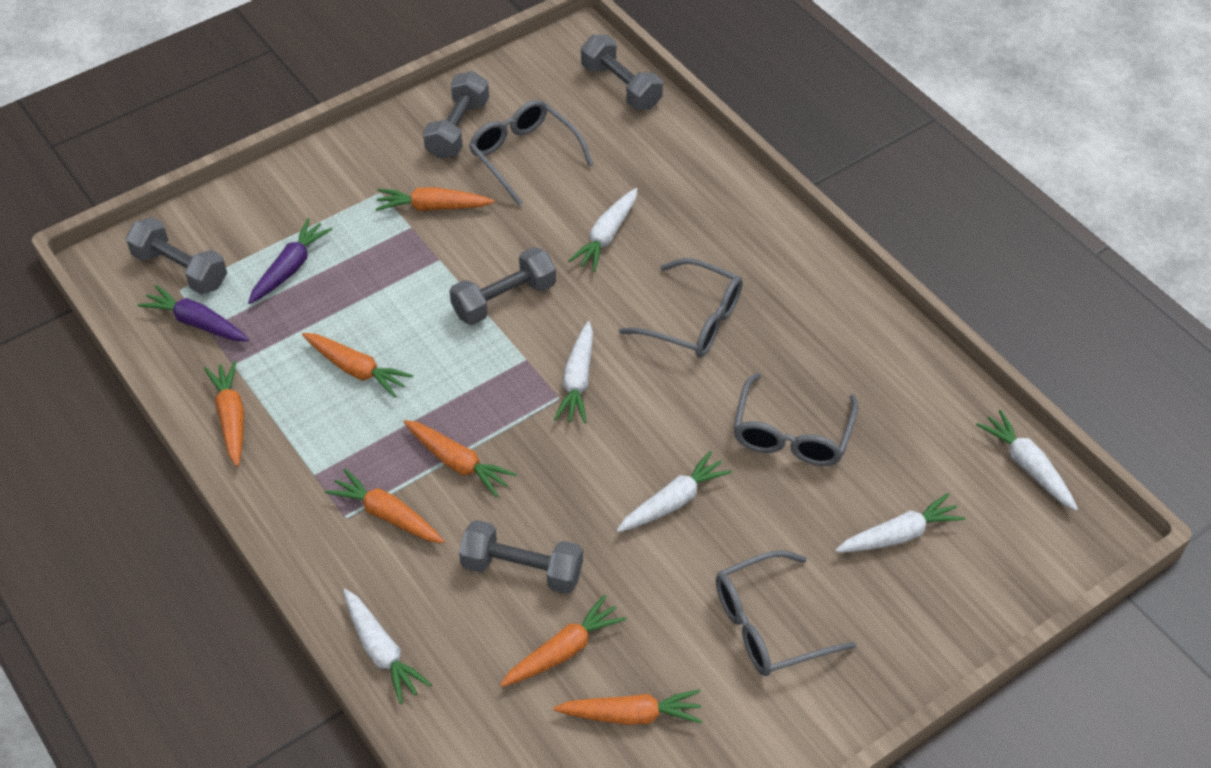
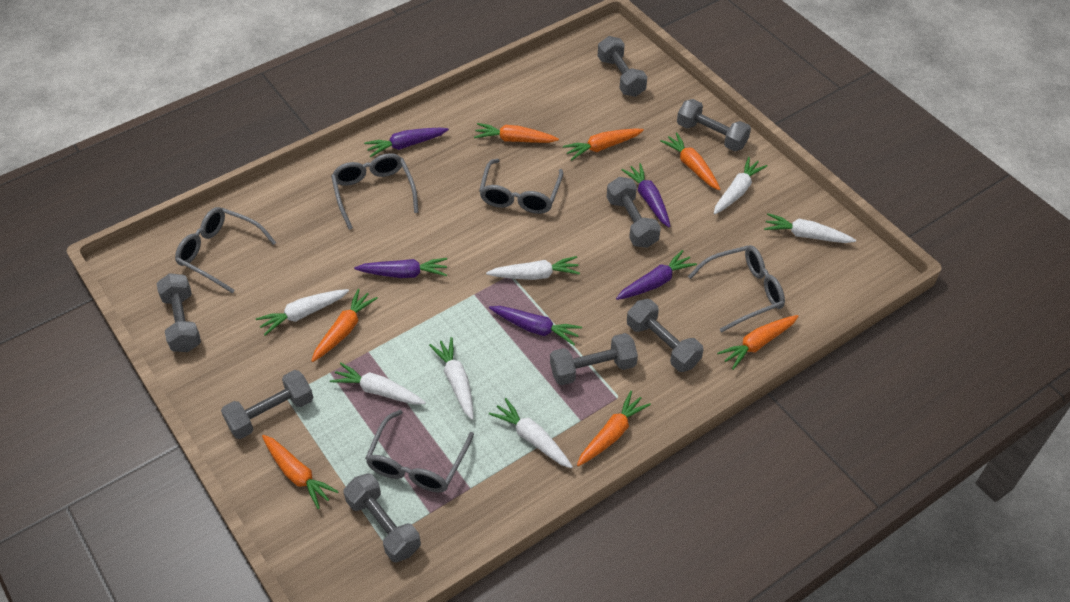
grey dumbbell: [126,217,227,294] [423,71,489,159] [450,247,556,325] [459,520,583,594] [581,35,663,110] = 5 -> [156,273,201,352] [221,370,314,439] [343,473,421,563] [550,333,638,385] [598,36,647,97] [607,177,661,248] [627,299,704,372] [677,99,751,151] = 8
grey glasses: [469,100,593,206] [619,258,743,358] [716,550,856,676] [733,373,859,466] = 4 -> [175,207,276,293] [331,153,419,230] [365,410,474,493] [479,159,563,214] [688,245,785,333] = 5
purple carrot: [138,285,249,341] [248,218,333,304] = 2 -> [354,258,447,278] [364,128,449,157] [489,306,582,345] [616,250,697,300] [622,163,671,228] = 5
white carrot: [343,589,432,704] [554,321,593,424] [568,188,637,272] [617,450,732,532] [835,493,965,552] [976,410,1078,511] = 6 -> [256,289,349,336] [330,363,426,405] [429,337,474,420] [486,256,580,280] [489,398,573,468] [714,157,767,214] [764,213,856,243] = 7

